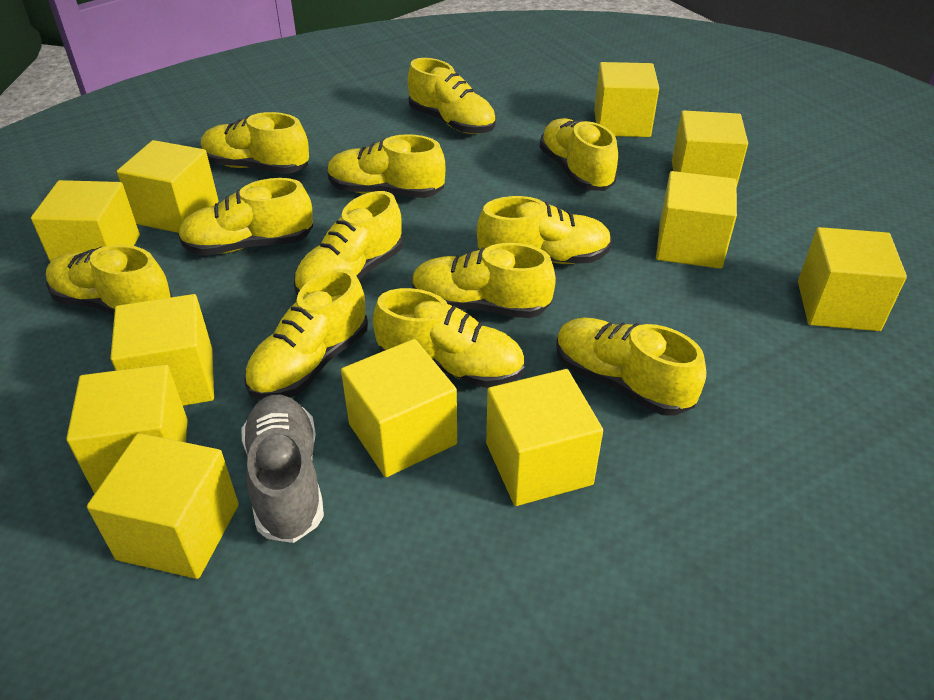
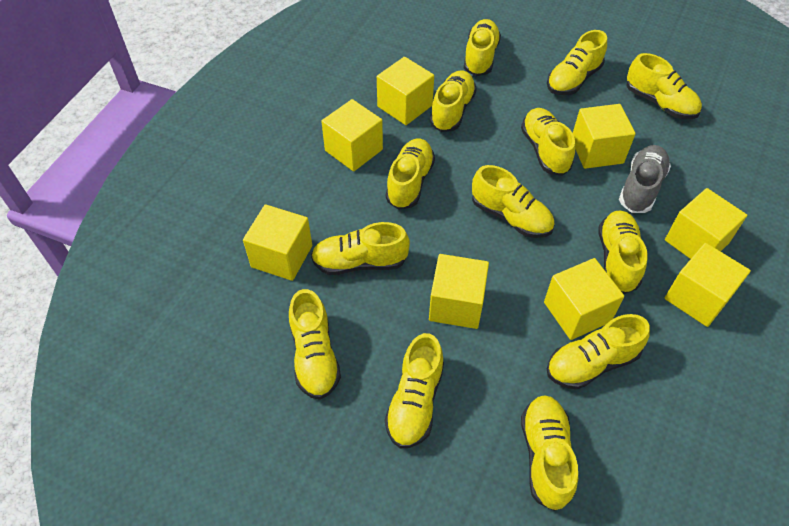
yellow cube: [31,180,140,262] [66,364,188,493] [87,433,239,579] [111,294,214,406] [117,140,219,233] [341,339,457,477] [486,369,603,506] [594,62,659,137] [656,171,737,269] [672,110,748,184] [798,227,907,331] = 11 -> [243,204,312,281] [321,99,383,171] [377,57,434,125] [429,254,489,329] [544,258,624,340] [573,104,636,169] [665,188,747,259] [665,243,751,327] = 8
yellow shoe: [46,244,172,315] [178,178,313,256] [201,112,309,174] [244,269,368,400] [294,191,403,296] [328,134,446,198] [373,288,525,388] [408,58,496,134] [412,243,556,318] [477,196,612,264] [540,118,618,191] [556,317,706,416] = 12 -> [289,289,341,400] [311,222,410,275] [385,333,444,448] [386,138,435,210] [430,70,477,132] [464,19,501,76] [472,165,554,238] [521,108,575,176] [521,395,578,511] [547,30,607,95] [547,314,650,390] [598,210,647,294] [626,53,702,119] = 13

